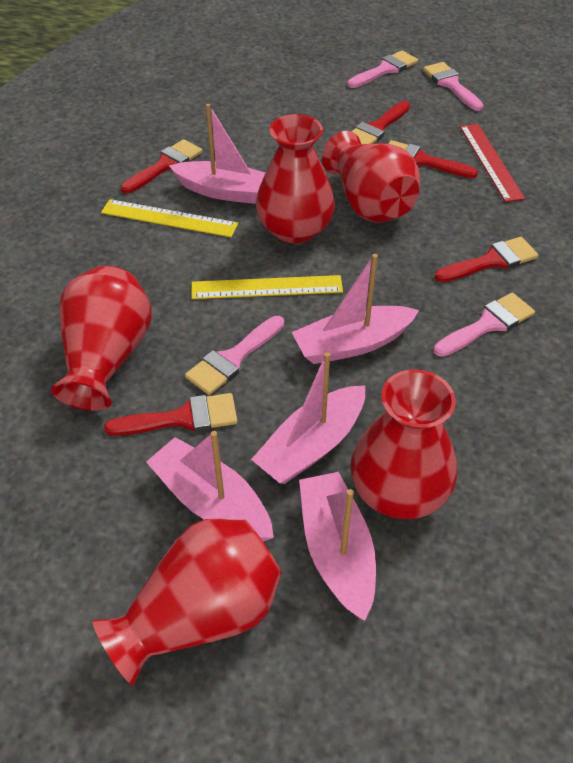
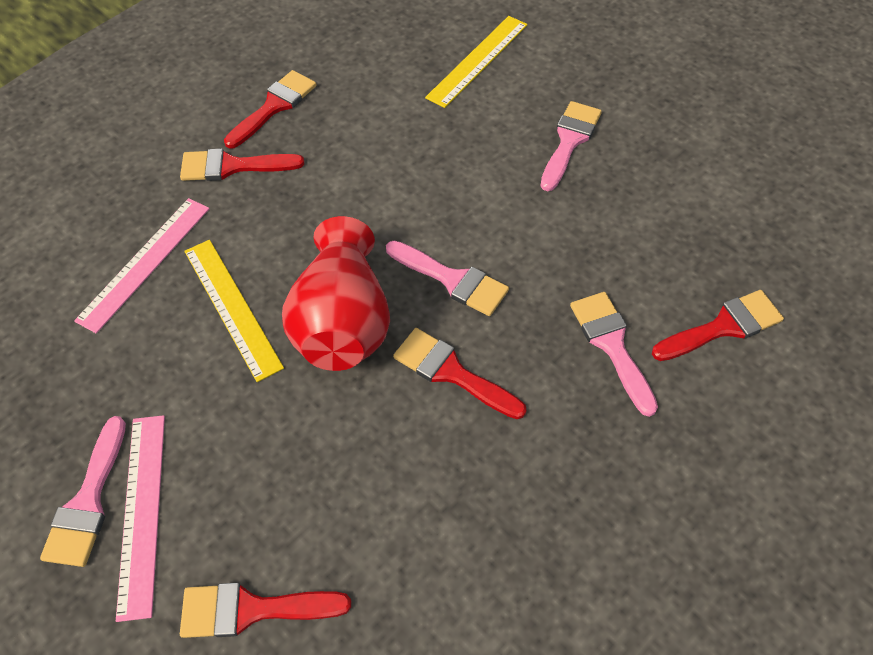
pink boat: [146,431,274,542] [169,104,265,204] [251,352,365,484] [292,254,419,364] [299,472,376,621] = 5 -> none = 0
pink ruler: none = 0 -> [74,198,210,334] [116,415,165,622] = 2
red ruler: [460,124,525,202] = 1 -> none = 0
red vase: [51,266,152,411] [92,518,282,686] [256,114,335,244] [322,131,420,223] [351,369,457,519] = 5 -> [282,216,390,371] = 1

